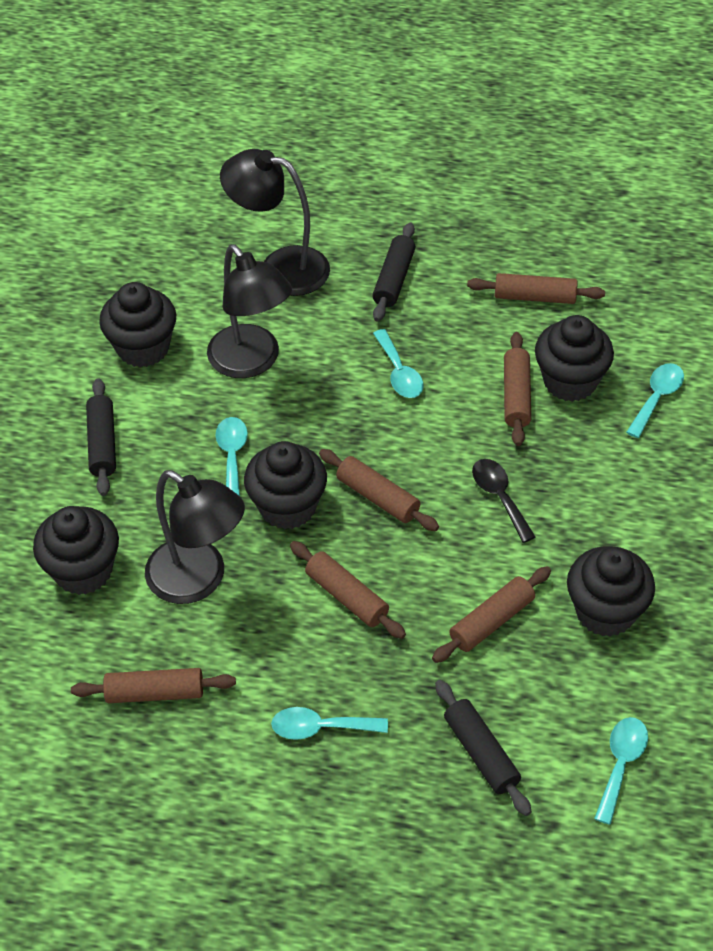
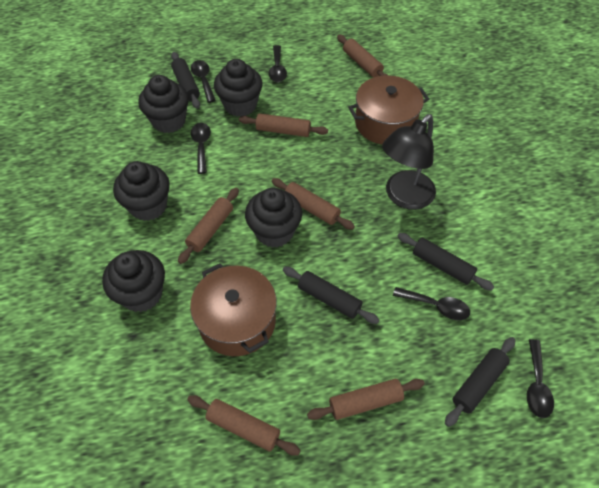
black lamp: [145,470,245,604] [207,244,292,378] [220,149,330,296] = 3 -> [382,114,436,210] = 1
black rolling pin: [86,378,116,496] [373,223,415,322] [435,680,531,816] = 3 -> [171,52,200,109] [283,266,379,324] [398,233,494,291] [445,337,515,427] = 4
black spoon: [472,459,536,543] = 1 -> [191,60,216,103] [191,123,211,174] [269,45,287,82] [393,287,470,320] [527,339,554,418] = 5
brown pot: none = 0 -> [190,263,277,356] [348,75,429,144] = 2
turquoise spoon: [215,417,248,496] [271,707,388,740] [373,329,424,398] [594,717,648,825] [626,363,684,438] = 5 -> none = 0

